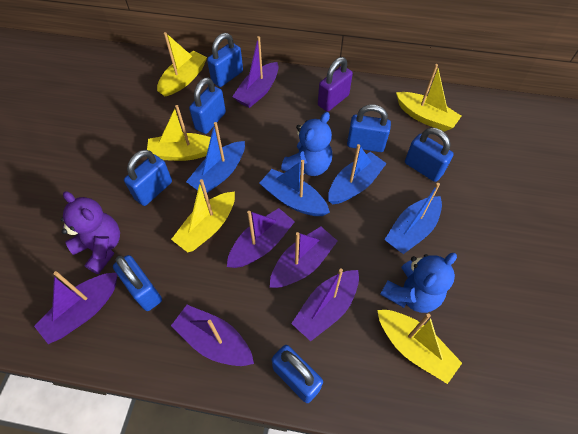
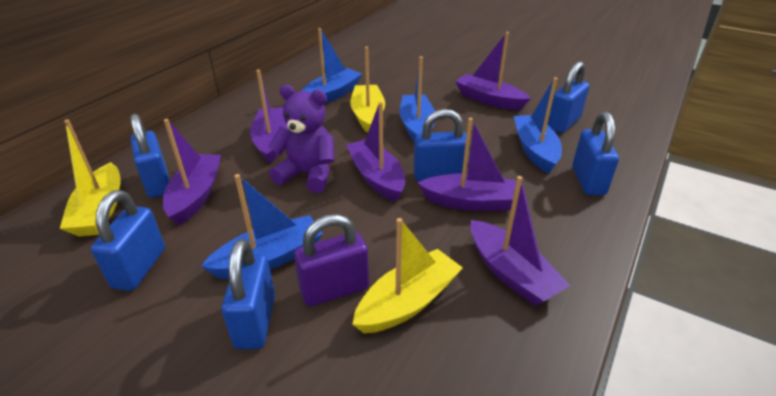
blue padlock: [113,255,162,311] [124,150,172,206] [189,77,226,134] [207,33,243,87] [272,345,323,403] [347,105,391,152] [405,128,454,182] = 7 -> [91,190,165,291] [130,114,170,198] [221,239,275,349] [413,109,470,182] [547,61,590,133] [572,112,619,195] = 6
blue teddy bear: [281,112,332,176] [380,253,457,313] = 2 -> none = 0
yellow boat: [147,105,211,161] [157,32,207,96] [171,179,235,252] [377,310,462,384] [396,64,461,132] = 5 -> [60,119,120,237] [350,46,385,133] [352,218,463,333] = 3

